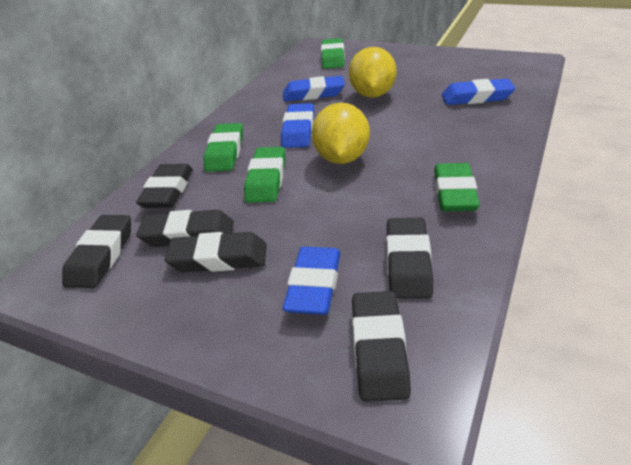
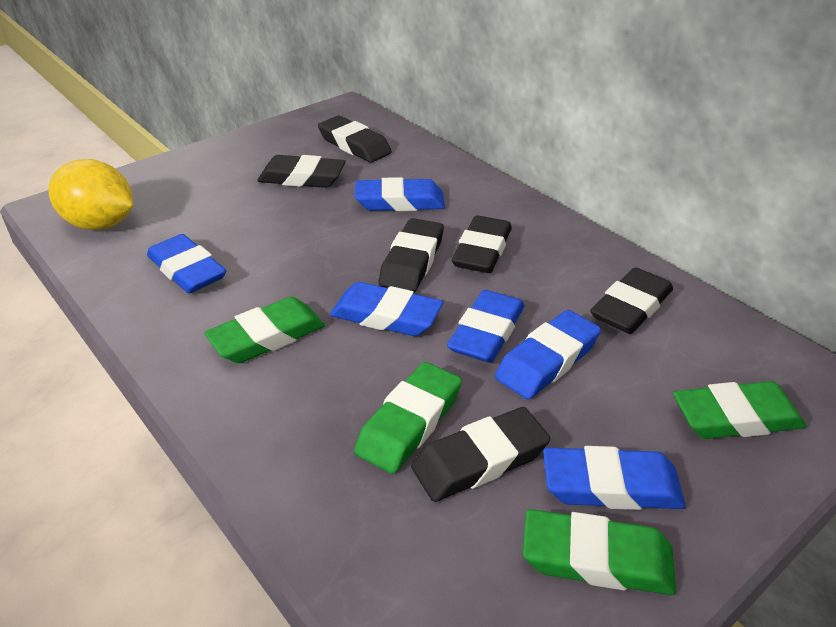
blue eraser: [281,103,314,148] [283,76,345,102] [283,247,341,315] [442,78,515,105] = 4 -> [147,234,226,293] [330,282,443,336] [354,177,445,211] [447,290,525,363] [495,310,601,399] [543,446,686,510] = 6
yellow lemon: [312,103,370,164] [349,47,397,98] = 2 -> [48,159,133,230] = 1

